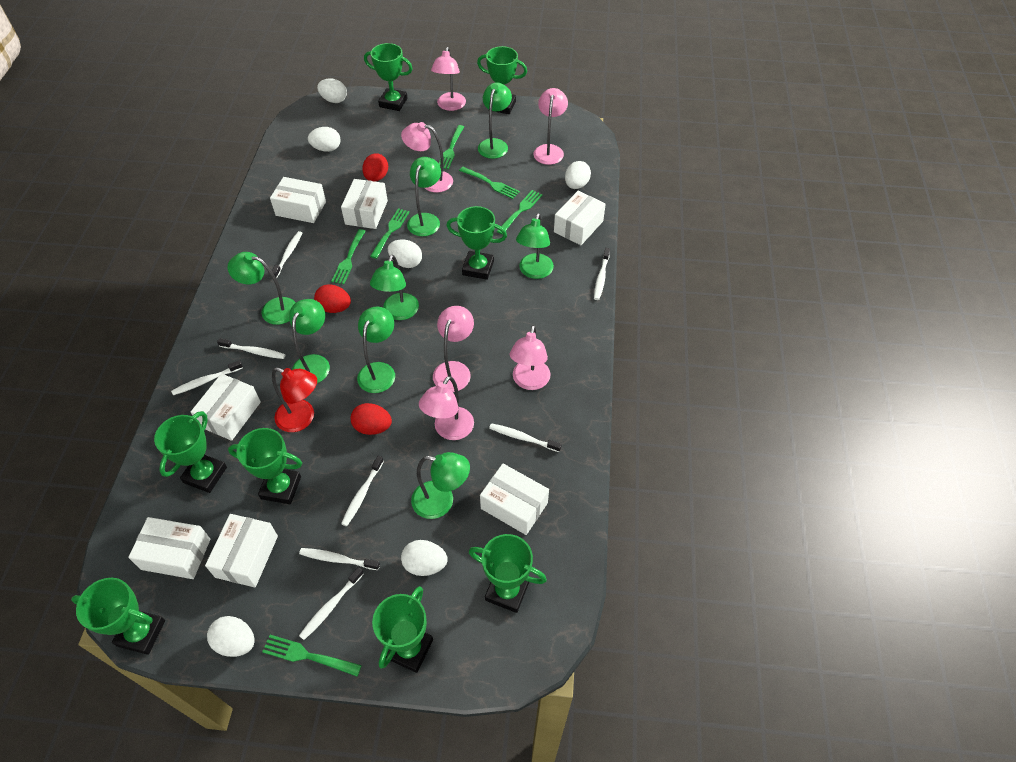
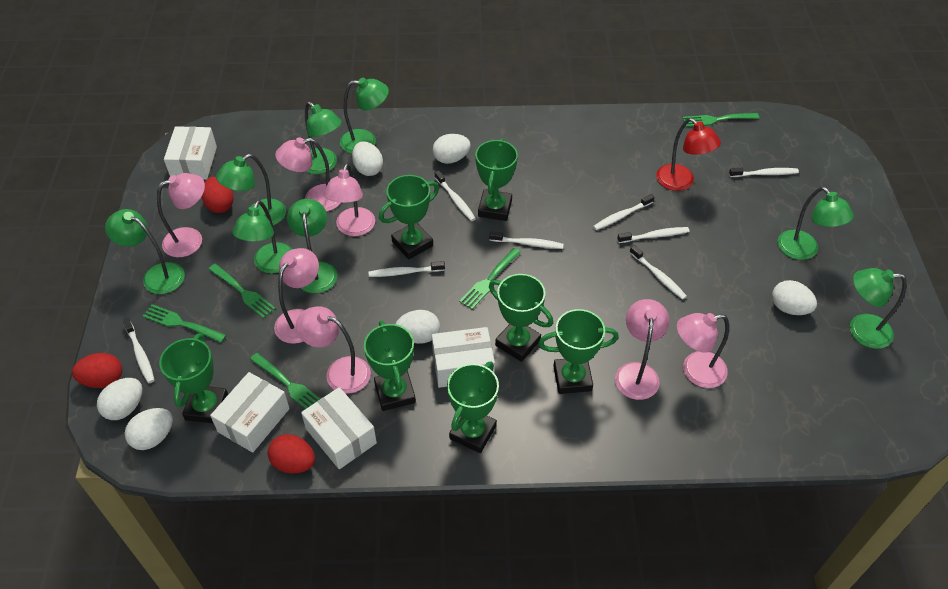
green fork: [262,635,362,677] [331,229,365,284] [370,208,410,259] [439,125,464,169] [459,167,520,199] [497,190,542,235] = 6 -> [143,304,227,343] [209,264,276,318] [250,353,320,409] [459,248,521,309] [682,113,759,127] = 5
green trophy: [71,578,165,655] [154,411,227,493] [228,428,302,504] [364,43,413,111] [372,586,433,673] [446,206,507,280] [469,534,547,613] [477,46,527,114] = 8 -> [159,333,228,423] [364,320,416,411] [379,175,439,259] [447,361,499,453] [475,139,518,221] [489,274,553,362] [538,309,619,394] = 7
pink lamp: [401,122,453,193] [419,376,474,440] [431,47,466,111] [433,306,474,392] [510,325,551,390] [533,88,568,165] = 6 -> [157,173,205,257] [274,248,319,344] [275,137,341,211] [296,306,371,394] [324,163,375,236] [615,299,670,400] [677,313,729,388] = 7
white box: [128,517,210,579] [191,374,261,441] [205,514,278,587] [270,177,326,223] [341,179,388,229] [480,464,549,535] [554,191,606,245] = 7 -> [164,126,217,180] [210,372,290,453] [301,387,377,469] [432,327,495,388] = 4

